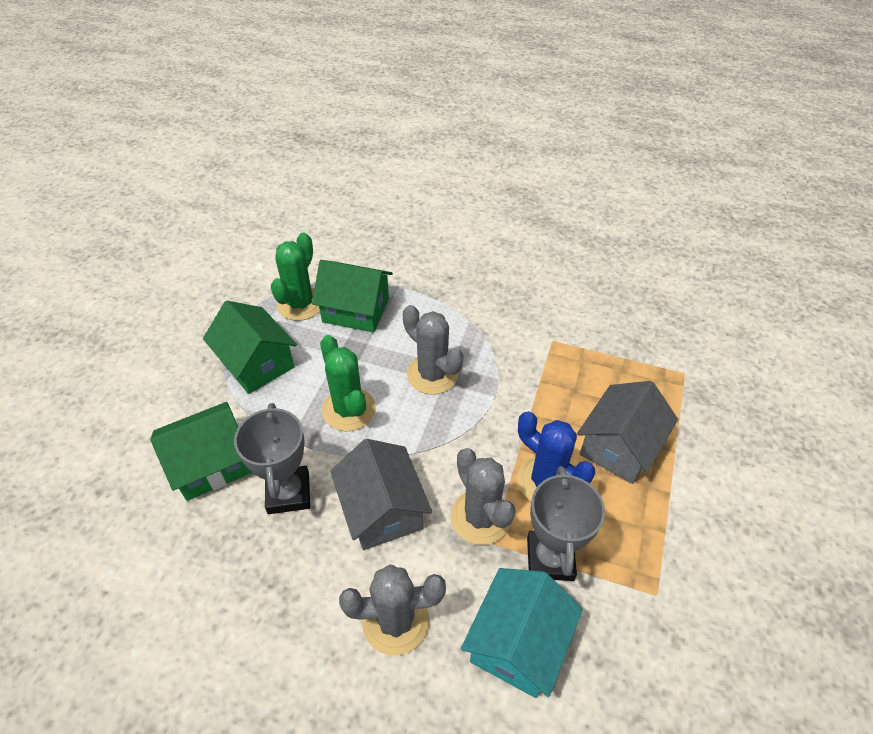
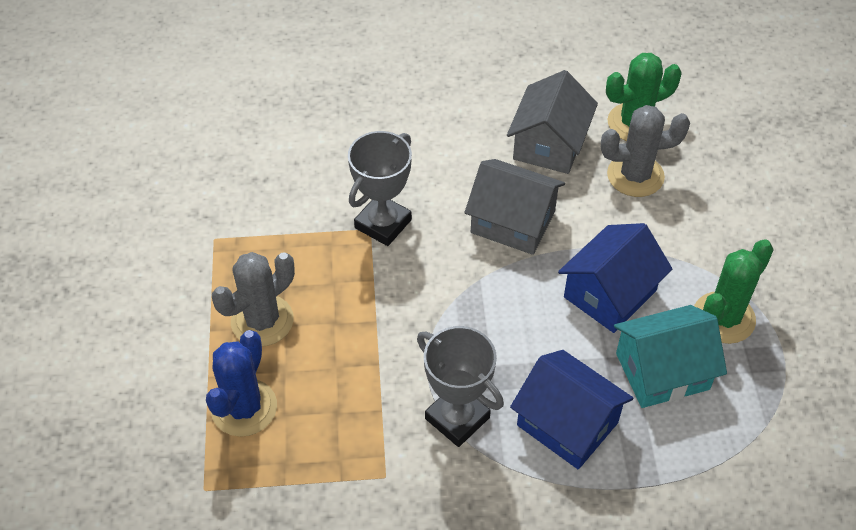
blue house: none = 0 -> [510,350,633,469] [558,223,672,333] = 2
green house: [150,402,252,501] [203,301,297,394] [312,260,393,333] = 3 -> none = 0
grey cactus: [339,564,446,656] [403,305,464,395] [450,448,516,545] = 3 -> [212,252,295,346] [601,105,690,197] = 2

